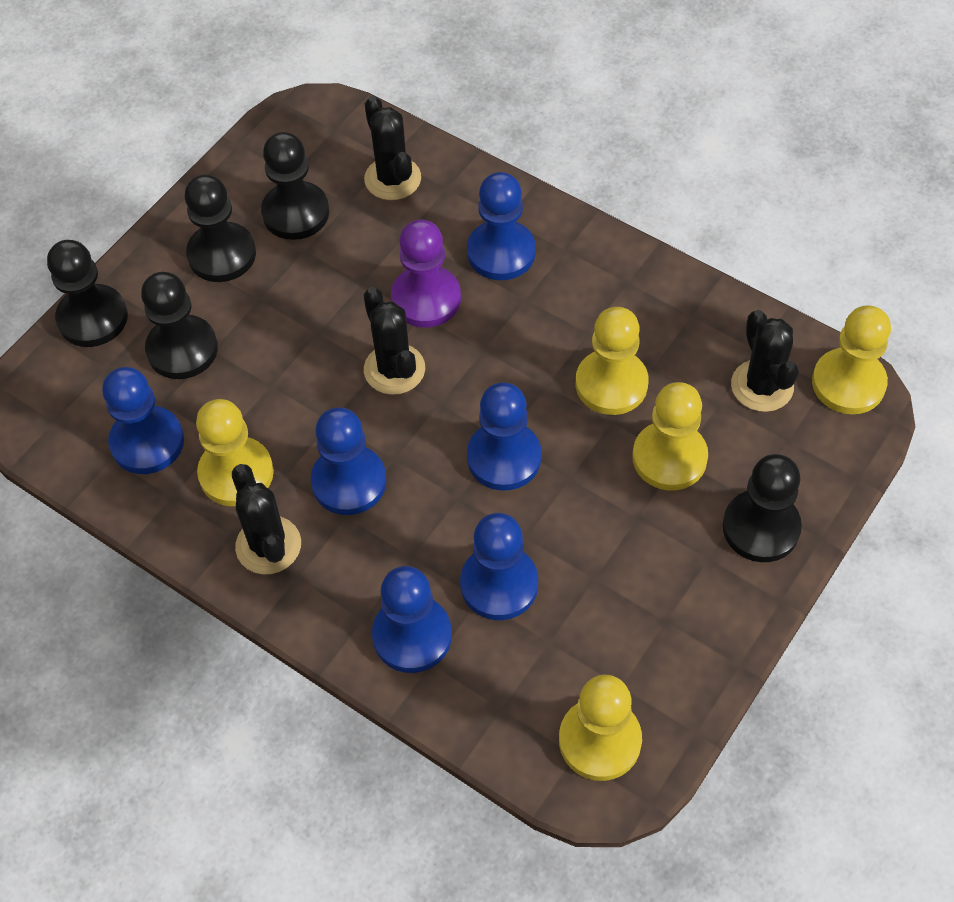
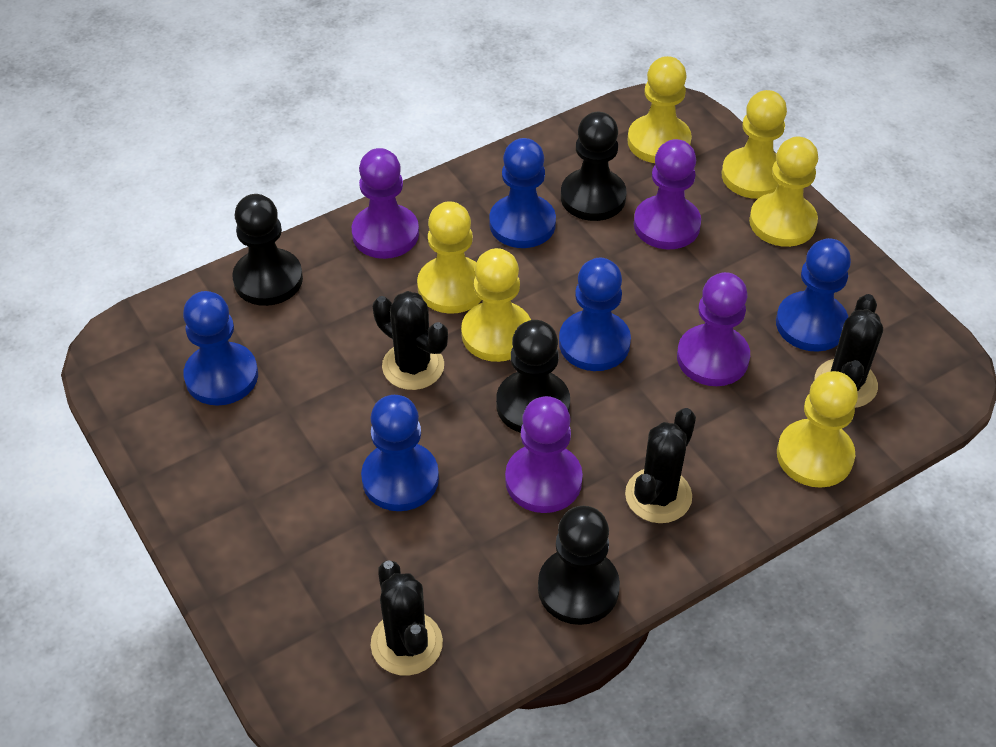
black pawn: [47,240,128,347] [141,272,218,379] [185,174,256,282] [261,132,329,240] [723,454,802,562] = 5 -> [232,194,303,306] [496,320,570,433] [538,506,620,625] [561,112,627,221] = 4
blue pawn: [102,367,184,474] [310,407,386,515] [372,566,452,673] [460,513,538,620] [467,172,536,280] [467,382,542,491] = 6 -> [183,291,258,406] [361,395,439,511] [489,138,556,248] [559,258,631,371] [776,238,851,352] = 5
purple pawn: [391,220,461,328] = 1 -> [352,148,419,259] [505,396,583,513] [634,139,701,249] [677,272,750,386] = 4
yellow pawn: [196,399,274,506] [559,675,642,781] [576,307,649,415] [632,382,708,490] [812,306,891,414] = 5 -> [417,201,482,314] [461,248,531,362] [627,56,692,163] [721,90,787,199] [749,137,818,247] [777,371,858,488] = 6

